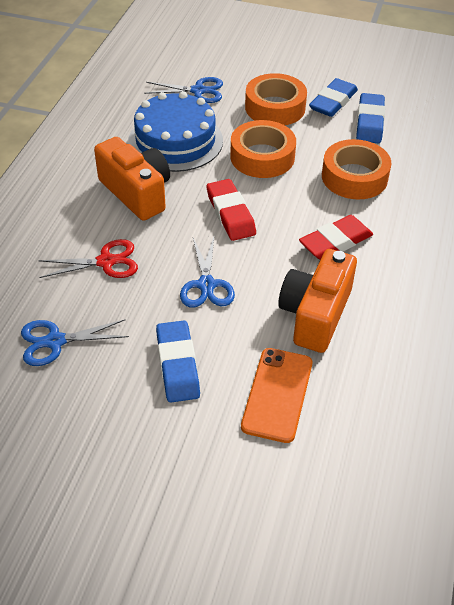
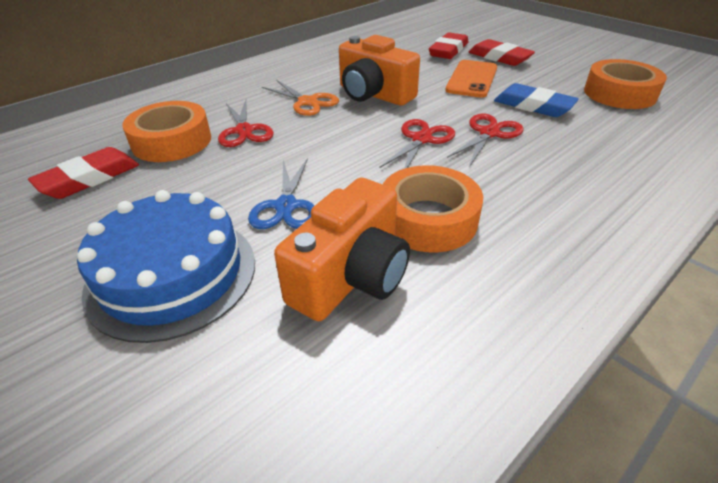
blue eraser: [156,321,200,403] [309,78,358,117] [356,93,385,143] = 3 -> [494,83,579,117] = 1
blue scissors: [21,319,129,366] [144,77,223,103] [180,237,235,308] = 3 -> [248,158,314,229] = 1
orange scissors: none = 0 -> [262,80,339,116] = 1
red eraser: [207,179,256,241] [299,215,373,260] = 2 -> [28,147,139,199] [429,32,468,59] [469,39,535,66] = 3
red scissors: [38,239,138,278] = 1 -> [218,100,274,147] [379,119,455,169] [447,113,524,166] = 3

